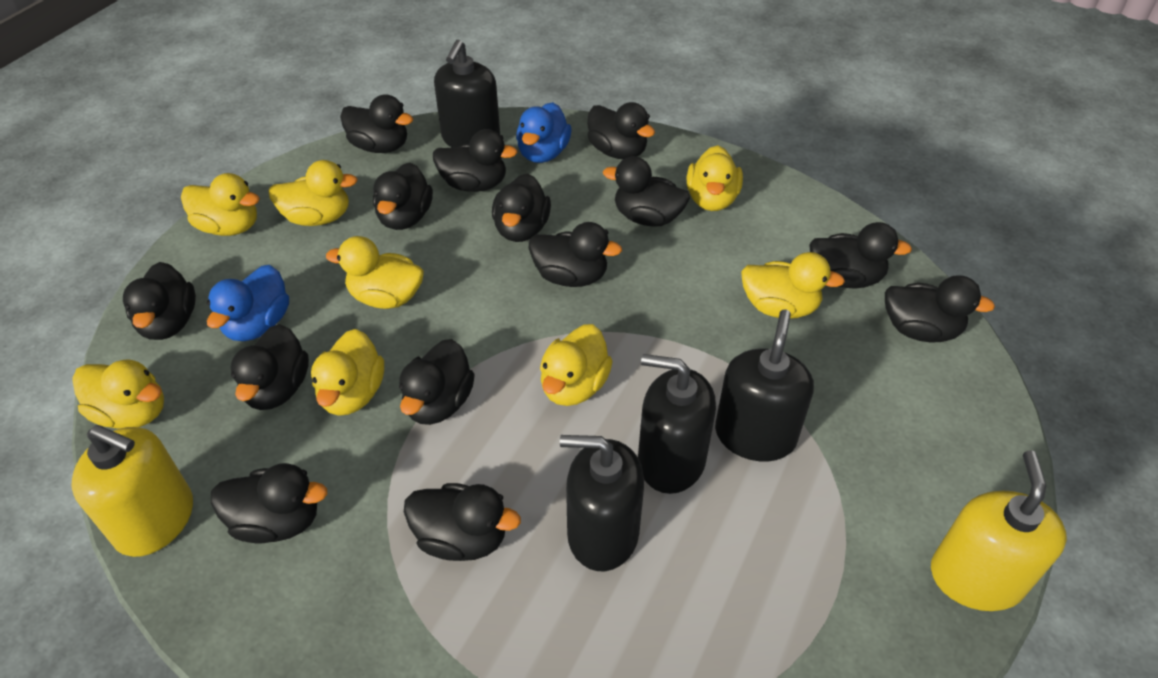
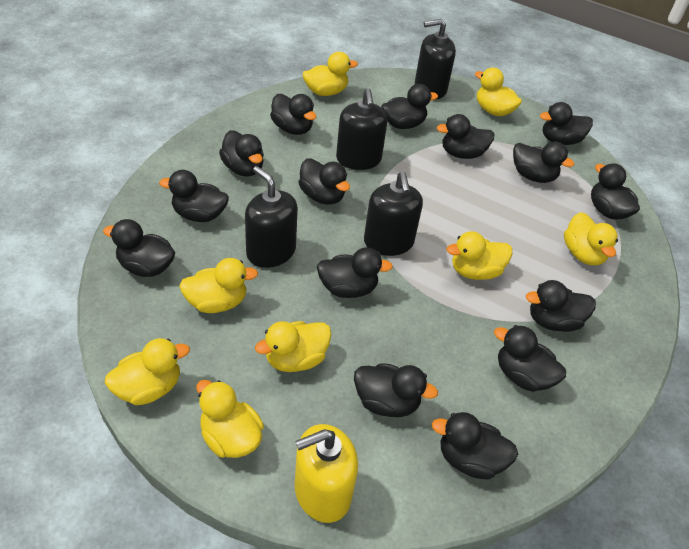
black duck: [123,262,196,340] [211,463,327,544] [230,324,309,410] [340,94,413,153] [373,163,433,230] [399,339,475,425] [404,483,521,561] [433,129,518,192] [492,173,551,242] [529,222,622,287] [587,102,655,159] [603,156,690,227] [810,222,912,289] [885,275,995,343] = 14 -> [103,219,175,277] [159,170,229,222] [219,130,264,177] [270,94,316,135] [298,158,350,205] [317,247,393,298] [354,363,438,417] [381,84,438,129] [432,412,518,480] [436,114,495,159] [494,325,566,392] [513,142,574,183] [526,280,596,332] [540,102,593,145] [591,163,640,220] = 15
blue duck: [207,265,289,341] [516,102,572,163] = 2 -> none = 0
yellow soap dispenser: [71,425,193,557] [931,450,1067,611] = 2 -> [295,424,358,523] = 1

